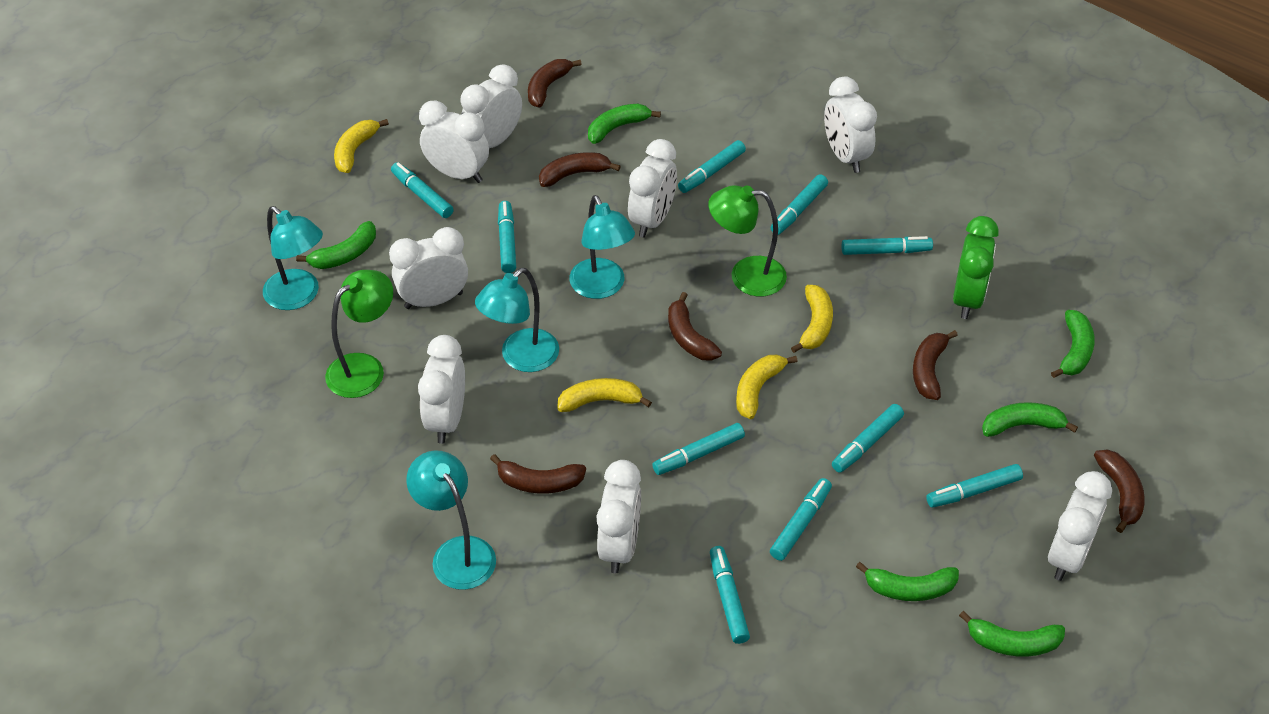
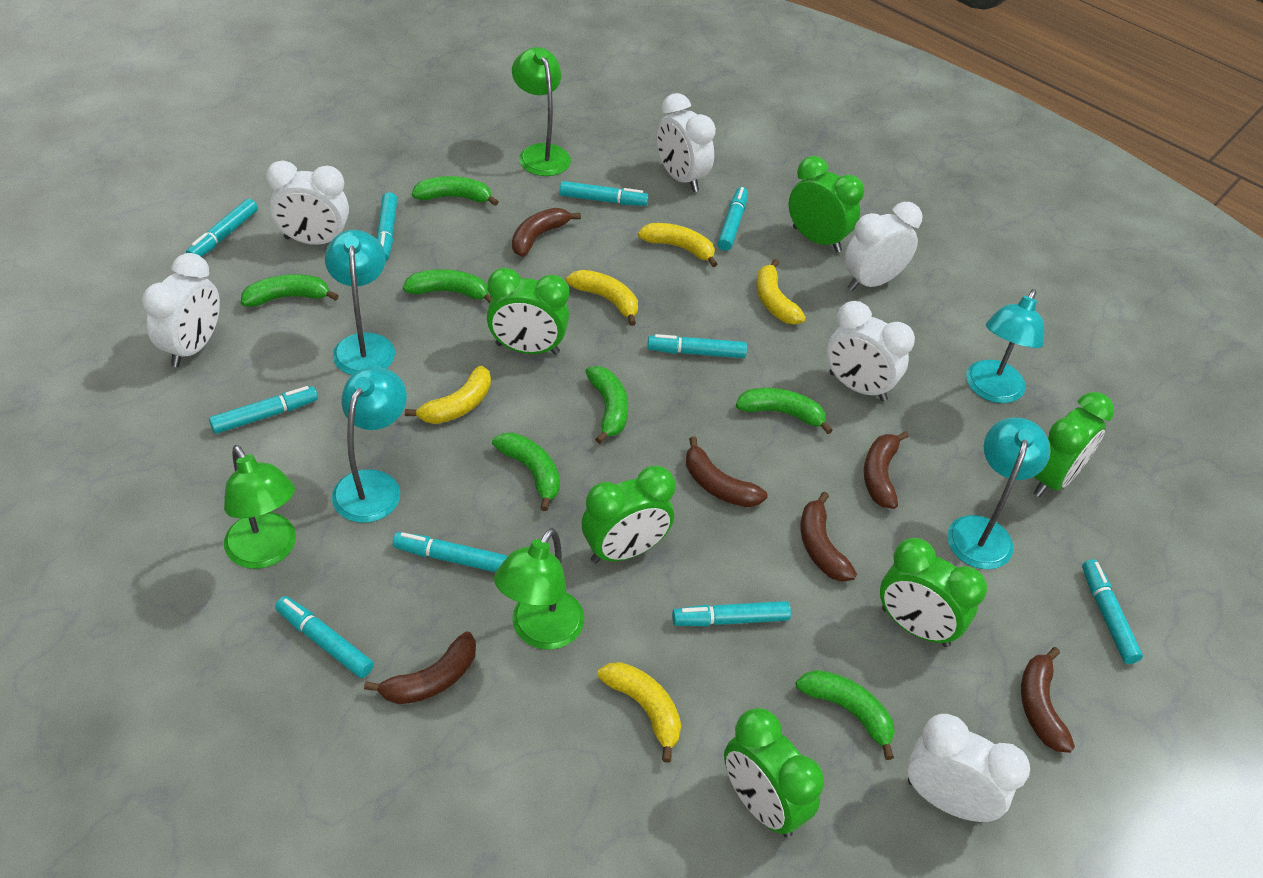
green banana: [296,221,376,269] [588,104,661,144] [856,562,959,601] [959,611,1065,657] [982,402,1078,437] [1051,310,1095,378] = 6 -> [241,274,339,307] [403,269,492,303] [412,176,498,206] [492,433,560,511] [585,366,628,444] [736,388,833,434] [796,670,895,760] = 7
green clock: [953,216,999,319] = 1 -> [487,268,569,355] [582,465,675,564] [724,708,824,838] [789,156,864,253] [880,538,987,647] [1034,392,1114,497] = 6
green lamp: [325,270,393,398] [708,185,787,297] = 2 -> [224,445,296,569] [494,528,585,650] [512,47,571,176] = 3
white clock: [389,227,468,309] [418,335,465,444] [419,100,489,183] [460,64,522,148] [596,460,641,573] [628,139,677,238] [824,77,877,173] [1048,471,1112,581] = 8 -> [142,253,220,367] [266,161,349,245] [656,93,716,192] [826,301,915,401] [844,202,923,291] [907,714,1030,822] = 6
yellow banana: [334,119,389,173] [557,378,652,412] [736,355,798,419] [791,285,833,353] = 4 -> [405,366,491,424] [566,270,638,326] [597,662,681,763] [638,223,718,267] [756,259,806,324] = 5

